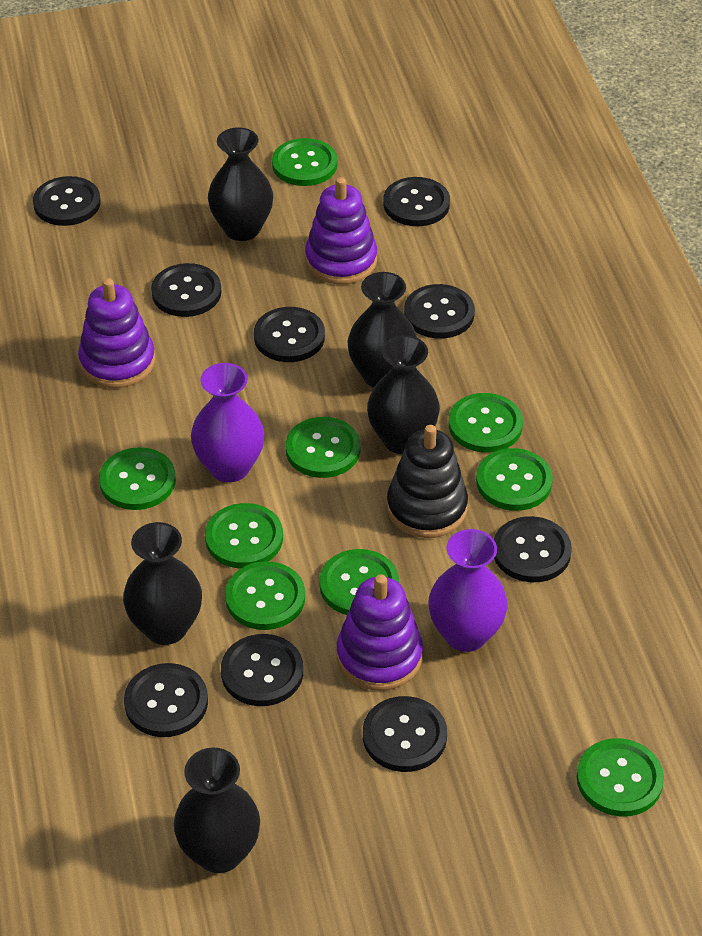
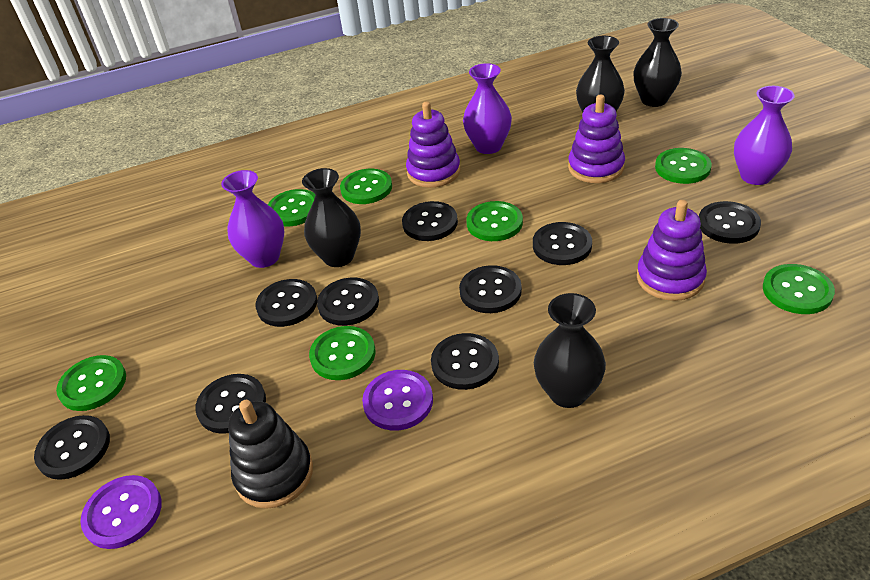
black vase: [123,522,202,645] [174,747,260,873] [208,127,273,241] [347,272,417,388] [367,335,440,454] = 5 -> [302,168,361,267] [534,293,606,408] [576,36,625,113] [633,18,682,107] = 4
green button: [99,447,176,510] [205,503,283,568] [225,561,305,630] [272,138,337,186] [286,417,360,478] [319,549,399,615] [449,393,523,453] [476,448,553,511] [577,738,664,817] = 9 -> [56,355,126,411] [268,189,315,226] [309,326,376,380] [340,169,392,204] [466,201,523,241] [655,148,712,184] [763,264,835,314] = 7
purple button: none = 0 -> [80,475,162,549] [362,370,433,431] = 2
purple vase: [191,363,265,482] [428,529,508,652] = 2 -> [221,170,284,268] [463,63,512,154] [734,86,795,185] = 3

